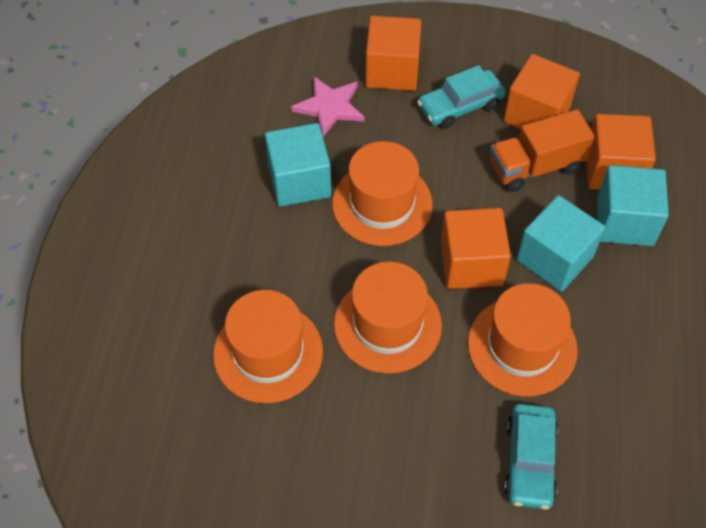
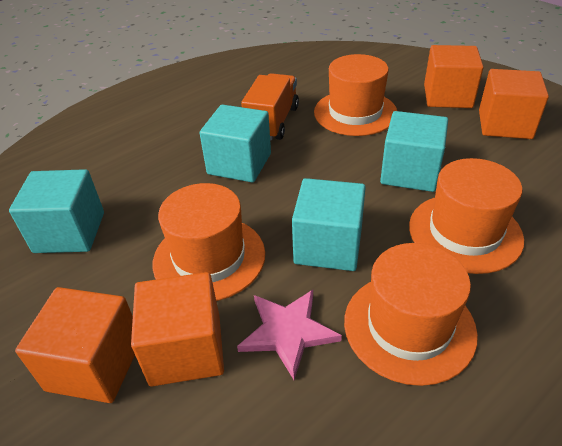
turquoise car: [417,65,506,129] [504,404,558,509] = 2 -> none = 0
turquoise cube: [265,123,331,207] [517,195,605,292] [597,165,669,246] = 3 -> [9,169,104,253] [200,105,271,182] [292,178,366,271] [380,111,448,192] = 4

